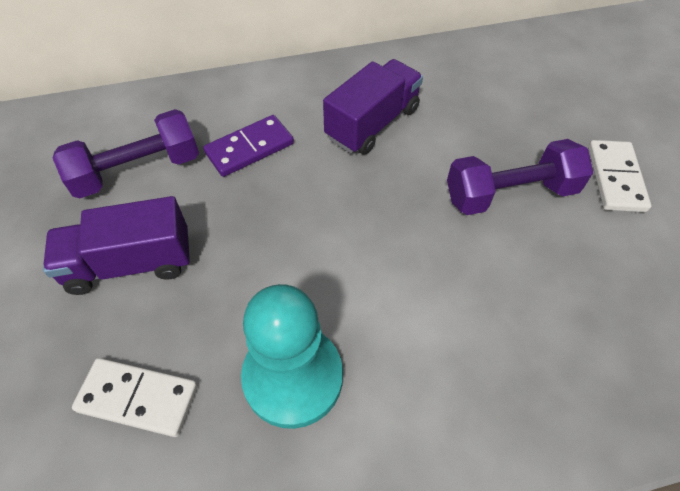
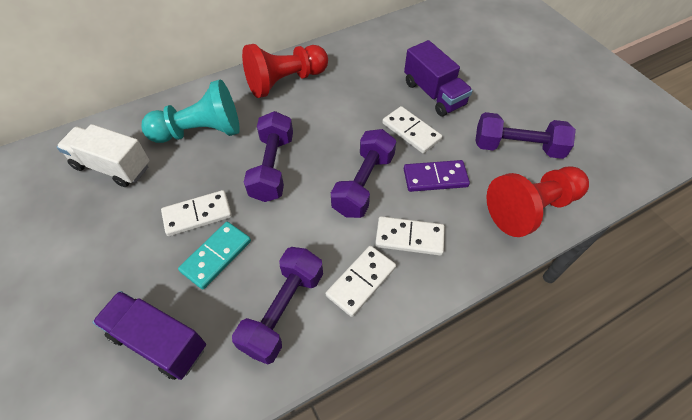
purple dumbbell: [53,109,199,198] [447,139,593,215] = 2 -> [232,247,323,364] [244,111,293,202] [331,129,397,218] [475,112,576,159] = 4
red pawn: none = 0 -> [242,44,328,98] [486,167,589,237] = 2
turquoise domino: none = 0 -> [178,222,251,290] = 1
white domino: [72,358,198,437] [588,140,651,212] = 2 -> [161,190,232,236] [326,246,396,317] [375,216,445,256] [382,106,442,154] = 4
white truck: none = 0 -> [57,124,150,187] = 1

